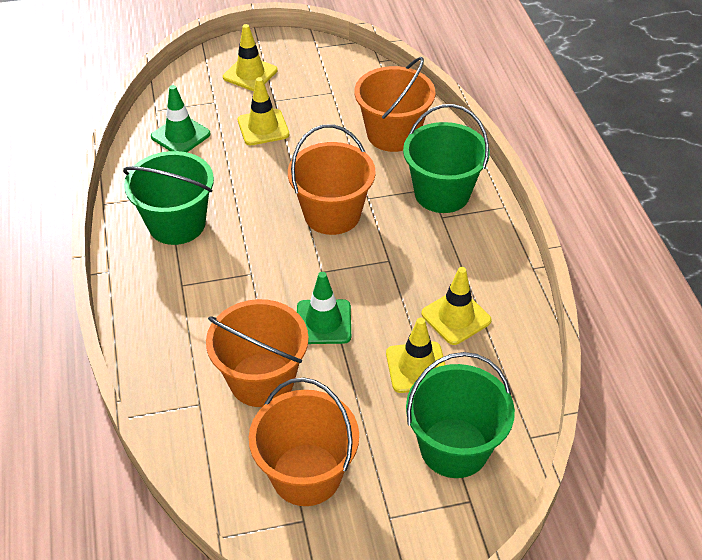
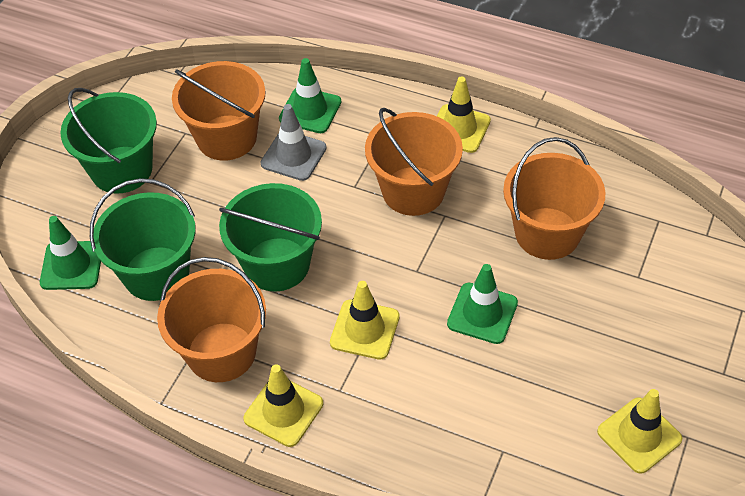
green traffic cone: [151,85,211,152] [297,272,351,344] = 2 -> [40,216,101,290] [279,58,341,133] [447,264,518,344] = 3
grey traffic cone: none = 0 -> [261,104,327,181] = 1

